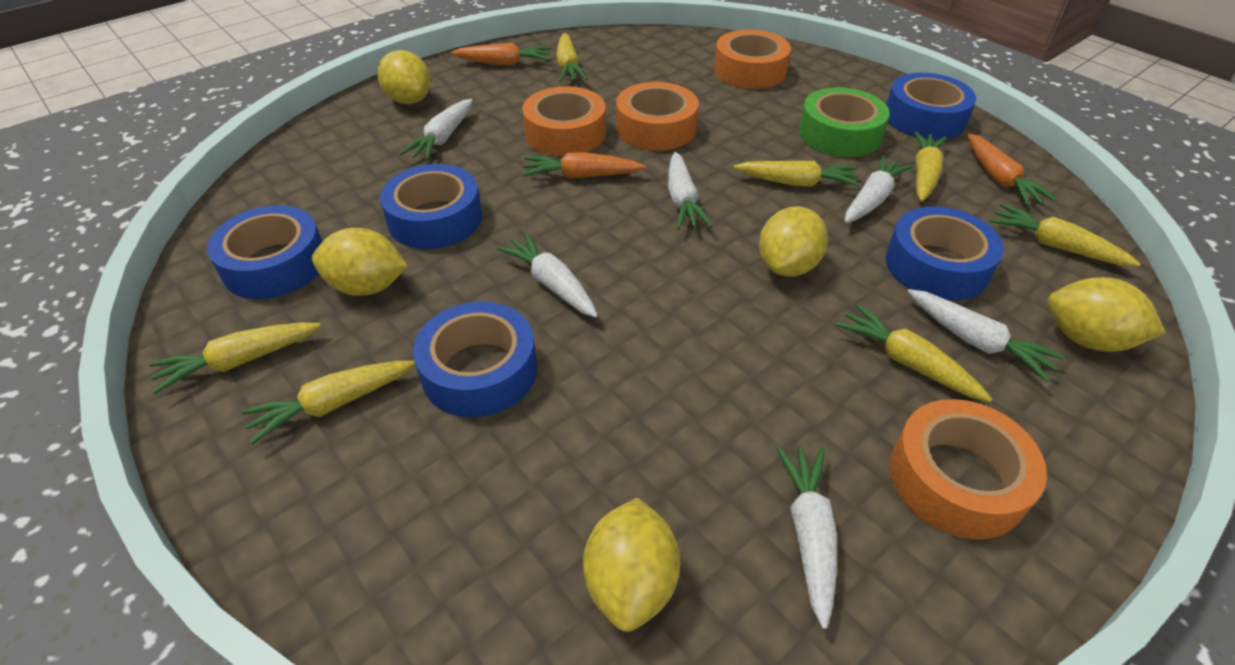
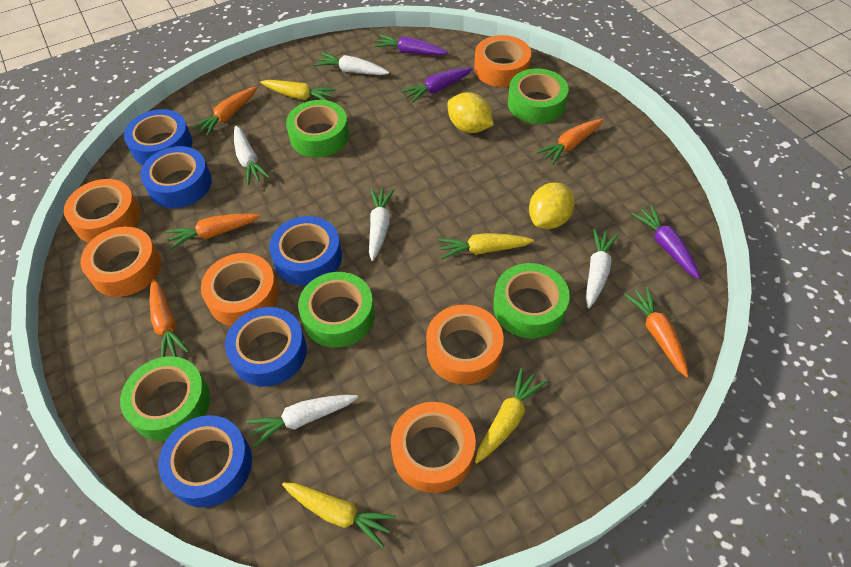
green tape: [799,87,890,157] = 1 -> [120,356,210,441] [286,100,349,158] [298,272,375,348] [493,263,570,339] [508,68,568,124] = 5
orange carrot: [451,43,551,65] [522,153,646,179] [968,134,1057,206] = 3 -> [149,279,189,357] [166,213,260,250] [192,87,257,137] [536,119,604,165] [624,287,689,377] = 5
orange tape: [522,86,606,156] [616,82,699,151] [714,29,791,89] [889,399,1047,540] = 4 -> [64,179,141,243] [80,227,161,297] [201,253,279,326] [391,402,476,493] [426,305,504,385] [474,35,531,87] = 6
purple carrot: none = 0 -> [374,34,448,55] [401,68,473,103] [631,205,700,279] = 3
white carrot: [400,99,473,161] [496,232,598,318] [668,152,712,230] [776,445,837,629] [845,155,913,223] [907,289,1065,382] = 6 -> [234,125,270,185] [246,395,358,448] [314,53,389,75] [369,188,394,261] [586,228,619,308] = 5
yellow carrot: [149,322,321,394] [241,361,415,445] [556,33,587,82] [734,161,861,187] [835,304,992,402] [914,131,946,202] [990,203,1141,267] = 7 -> [260,80,336,101] [282,483,396,548] [438,233,534,259] [475,368,546,463] = 4
yellow lemon: [312,228,408,296] [377,50,431,104] [583,498,680,632] [759,206,828,277] [1048,277,1166,352] = 5 -> [447,92,494,133] [529,182,575,229] = 2

